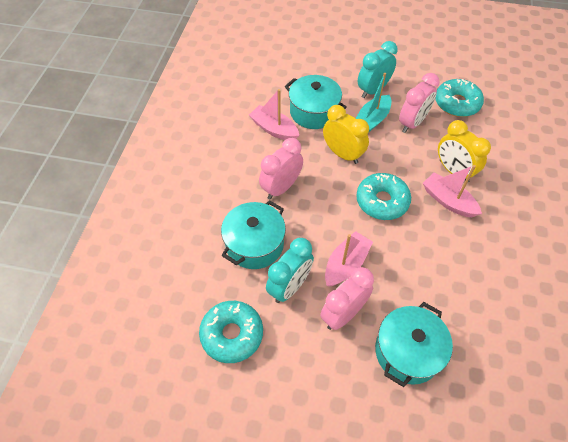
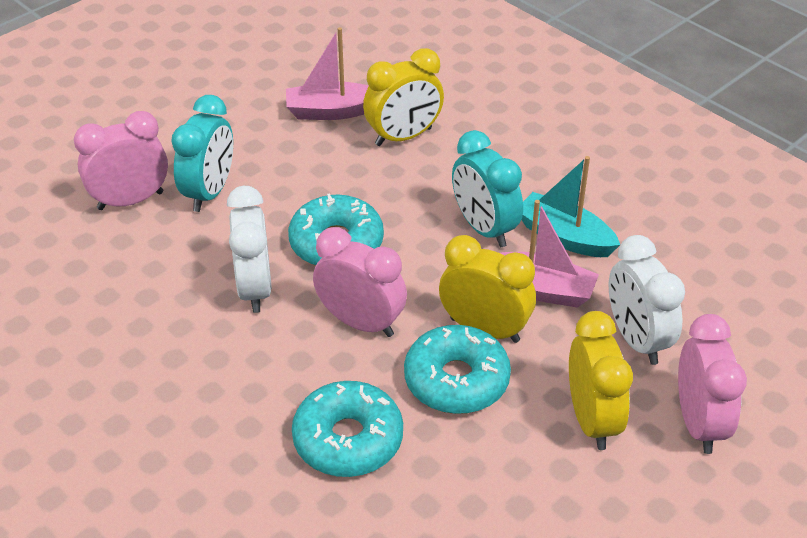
pink boat: [249,89,299,140] [325,231,373,287] [423,165,482,217] = 3 -> [286,27,369,120] [500,200,599,308] = 2
turquoise pot: [221,200,286,269] [285,75,347,129] [375,302,453,387] = 3 -> none = 0
white clock: none = 0 -> [227,186,272,313] [609,235,685,365] = 2
yellow clock: [323,105,369,164] [438,120,491,182] = 2 -> [363,48,444,146] [439,235,536,343] [569,311,633,450] = 3

